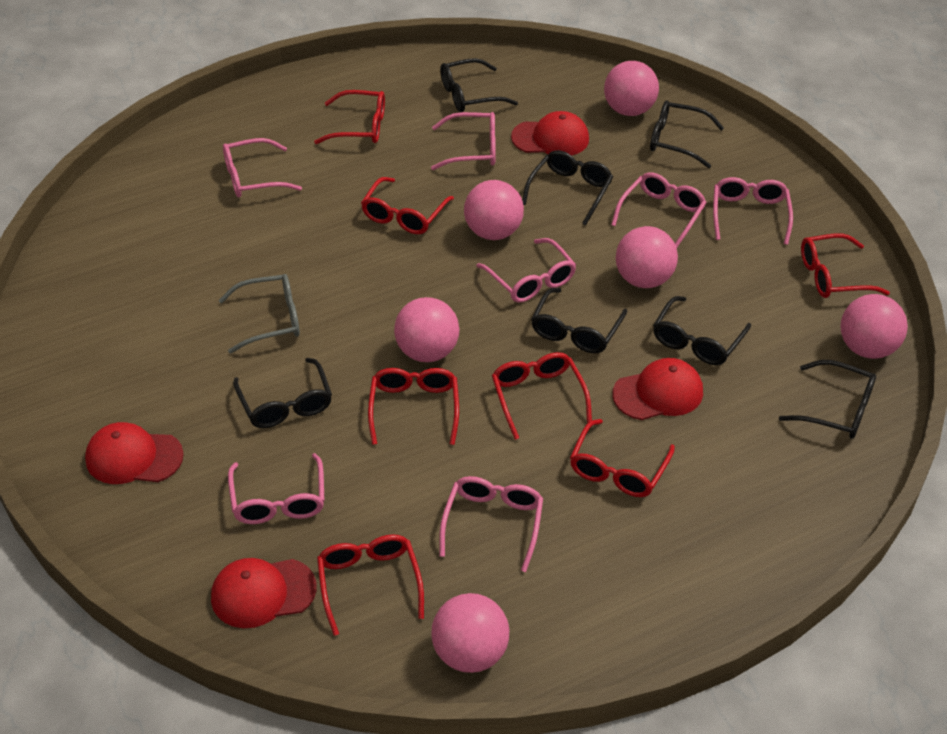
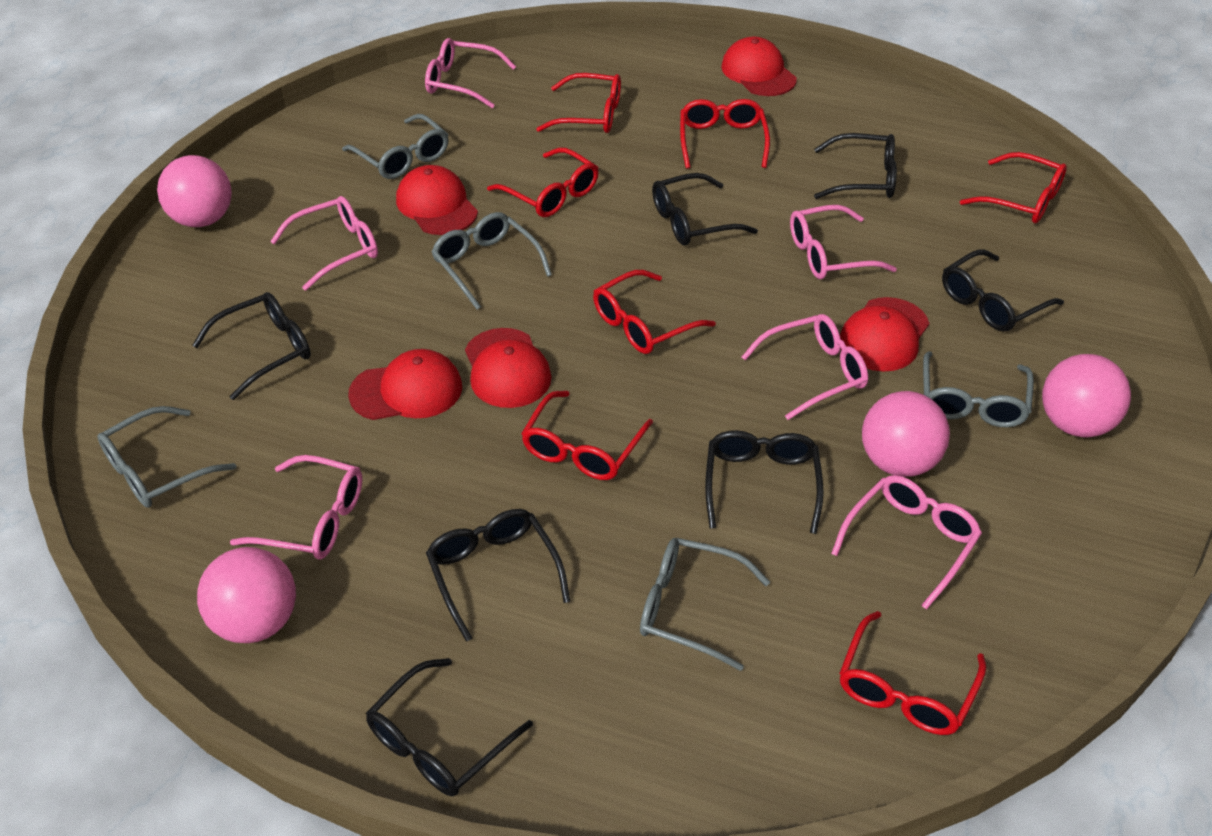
grey glasses: [219,274,300,353] = 1 -> [97,406,236,508] [342,114,449,179] [431,212,552,310] [640,538,770,671] [923,351,1034,427] = 5
pink ball: [394,297,459,362] [431,593,509,673] [464,180,524,240] [604,61,659,116] [616,226,678,288] [841,294,908,359] = 6 -> [157,155,232,227] [197,547,296,643] [862,391,950,477] [1042,354,1131,437] = 4
pink glasses: [223,138,302,197] [228,453,324,524] [431,112,496,170] [439,476,543,572] [476,238,576,302] [611,172,707,248] [713,177,793,245] = 7 -> [230,455,363,560] [270,196,378,291] [425,38,516,108] [742,314,868,420] [790,205,897,279] [831,475,982,610] = 6
red cap: [85,422,184,484] [211,558,317,628] [511,111,589,156] [612,358,703,420] = 4 -> [348,349,462,420] [396,165,478,235] [465,328,552,408] [721,37,797,96] [840,297,929,372] = 5

